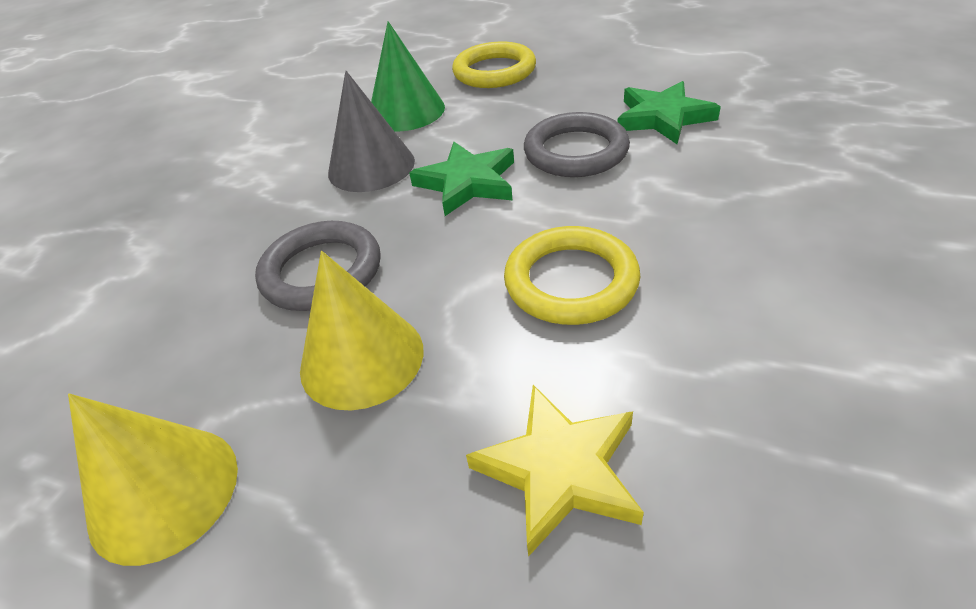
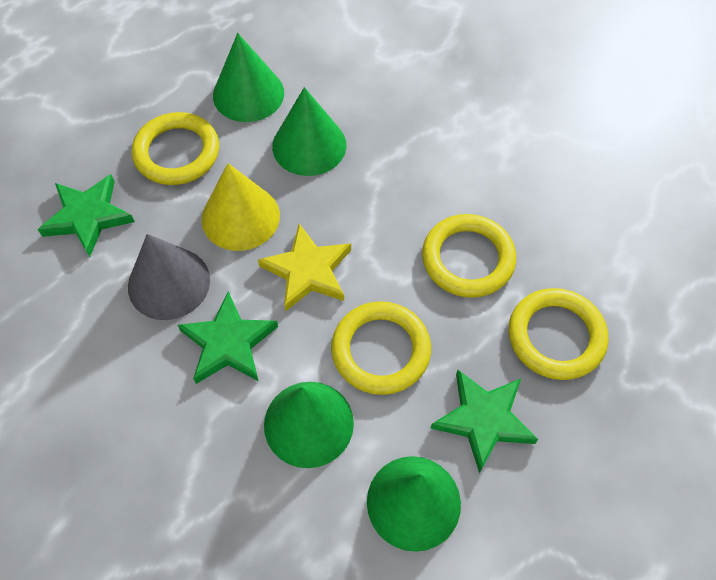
green cone: [371,21,445,132] = 1 -> [213,33,284,122] [264,382,354,468] [272,87,347,176] [367,456,461,552] = 4
green star: [409,142,514,216] [617,81,721,144] = 2 -> [38,174,135,257] [178,291,278,384] [430,370,538,474] = 3
grey ring: [255,221,381,311] [524,112,630,177] = 2 -> none = 0
yellow cone: [68,394,238,566] [300,251,424,410] = 2 -> [202,163,280,251] = 1
yellow ring: [452,41,536,88] [504,226,640,325] = 2 -> [132,112,219,185] [331,301,431,395] [422,214,516,298] [509,288,608,380] = 4

